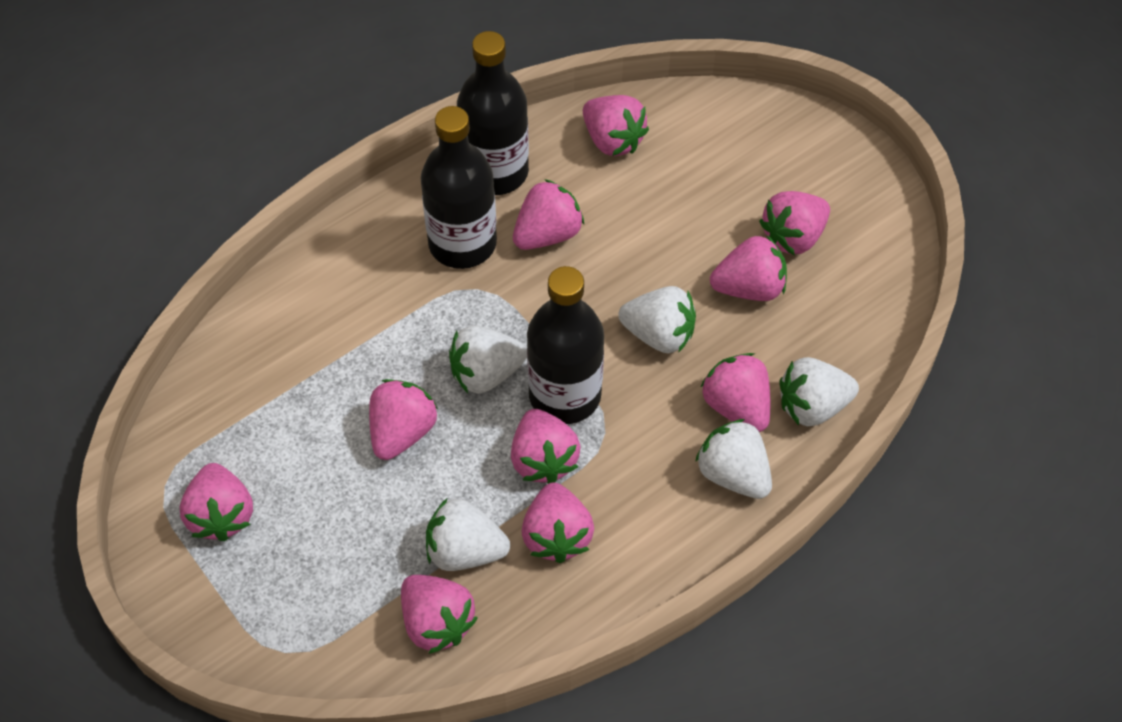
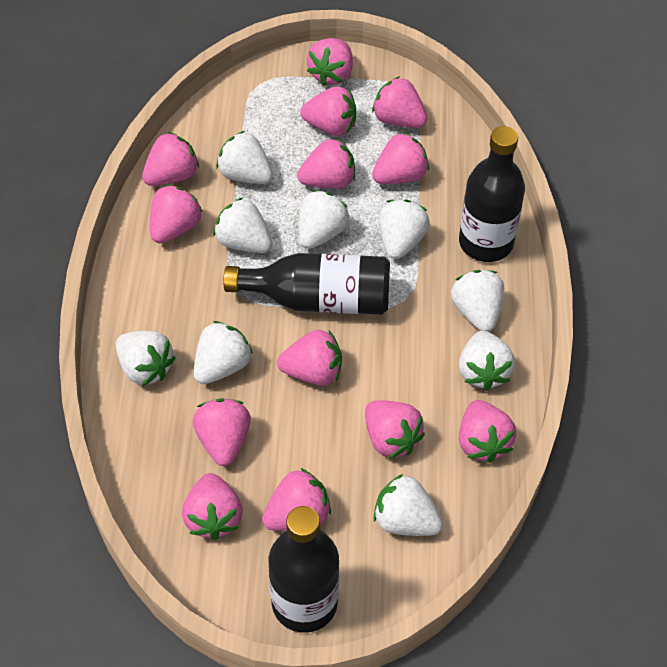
pink strawberry: [179,463,253,541] [369,379,438,460] [401,575,477,654] [511,409,581,484] [513,179,584,250] [522,482,594,563] [583,95,649,156] [701,353,770,432] [710,235,787,301] [759,191,830,255] = 10 -> [142,132,199,186] [150,185,203,243] [182,473,243,540] [193,398,251,466] [262,468,331,531] [277,330,342,386] [297,138,355,188] [300,87,356,136] [307,38,353,86] [365,400,425,459] [372,76,427,128] [372,132,429,184] [459,400,516,463] = 13
white strawberry: [426,499,510,571] [449,325,527,394] [618,286,696,354] [695,419,772,499] [779,357,859,427] = 5 -> [116,331,176,386] [194,321,253,384] [214,198,272,253] [217,131,273,184] [299,190,350,249] [373,474,443,536] [378,199,430,259] [451,270,504,332] [459,330,515,391] = 9

